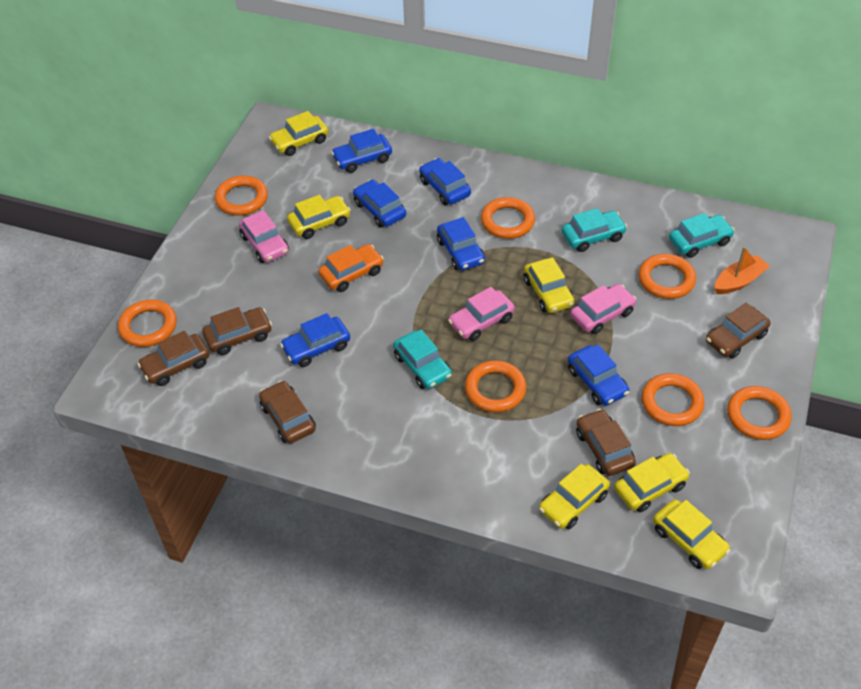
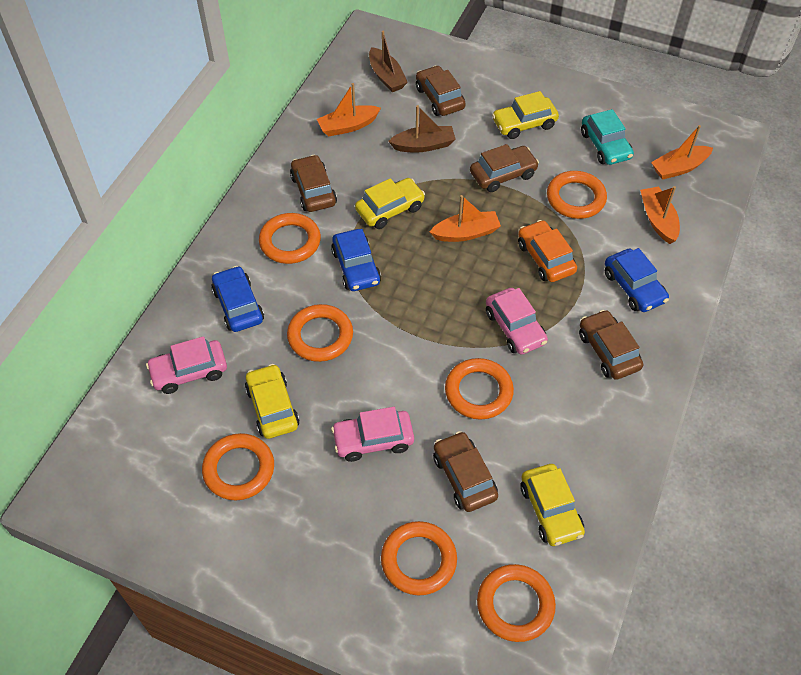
blue car: [280,313,350,367] [331,129,392,173] [353,180,406,228] [419,158,471,205] [437,217,485,271] [568,345,629,406] = 6 -> [211,266,264,332] [331,229,381,291] [605,248,669,312] = 3
brown boat: none = 0 -> [369,31,408,92] [388,105,456,153] = 2
orange boat: [714,247,770,294] = 1 -> [317,83,381,137] [430,195,501,242] [640,186,680,244] [651,125,713,180] = 4
turquoise car: [393,330,452,389] [562,208,627,252] [669,213,735,258] = 3 -> [581,109,634,165] = 1
yellow car: [269,111,328,156] [287,195,351,239] [524,257,575,313] [539,464,610,529] [614,453,690,512] [653,499,730,569] = 6 -> [245,364,300,439] [355,178,425,229] [492,91,559,139] [520,464,585,546] = 4

